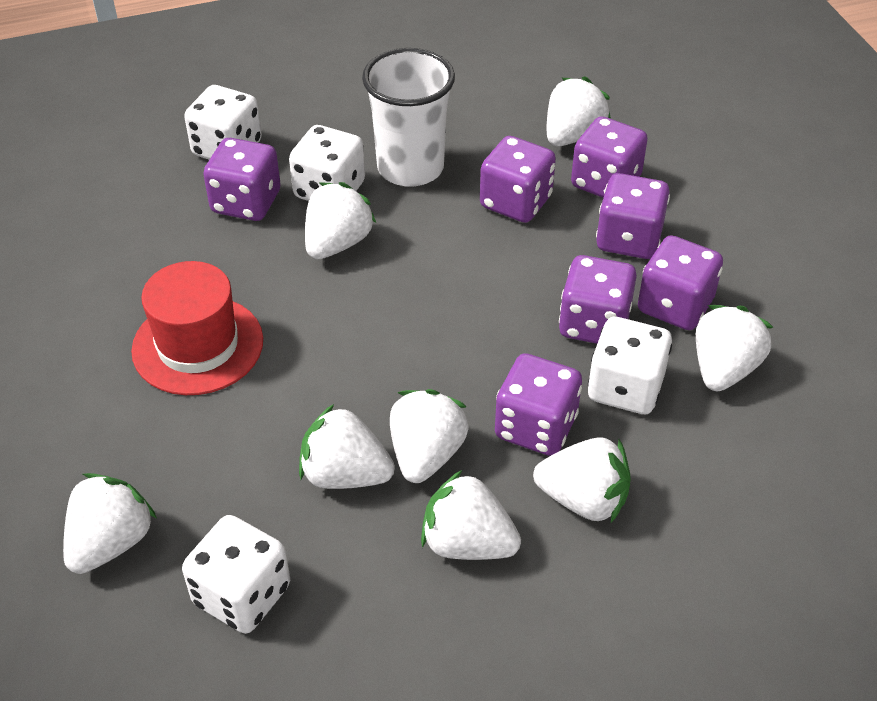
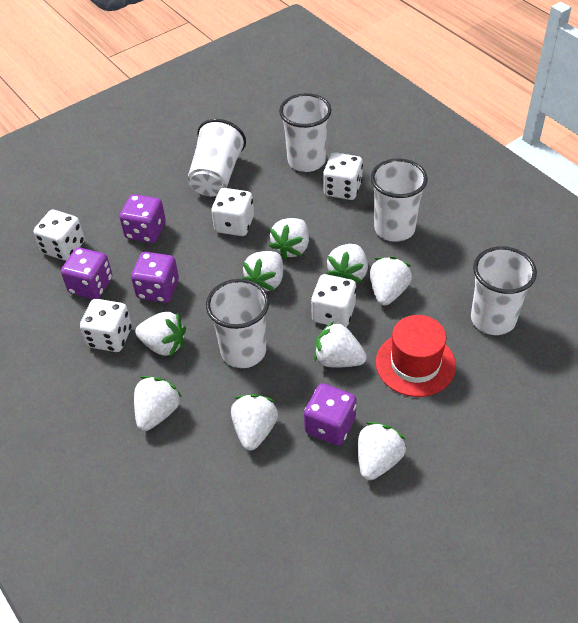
purple dice: [203,138,281,221] [480,136,556,223] [495,353,582,456] [559,255,637,344] [571,116,648,198] [596,173,670,259] [638,235,723,330] = 7 -> [61,247,112,299] [120,194,166,243] [131,252,179,303] [304,383,357,446] = 4
white cup: [362,48,455,187] = 1 -> [188,119,246,196] [206,279,269,368] [279,93,332,172] [371,158,428,242] [471,246,537,335] = 5
white dice: [182,515,290,634] [184,85,262,160] [289,125,365,201] [588,317,672,414] = 4 -> [34,210,85,261] [80,299,132,352] [211,188,254,236] [311,274,357,327] [323,153,363,200] = 5
white strawberry: [63,473,157,574] [299,404,395,489] [305,182,376,259] [390,389,469,483] [421,470,521,560] [533,437,631,522] [547,76,611,146] [696,305,773,391] = 8 -> [134,376,182,431] [135,312,186,356] [231,394,278,450] [242,251,283,291] [269,218,309,259] [314,321,367,367] [326,244,368,283] [358,422,407,480] [370,256,412,306] = 9

